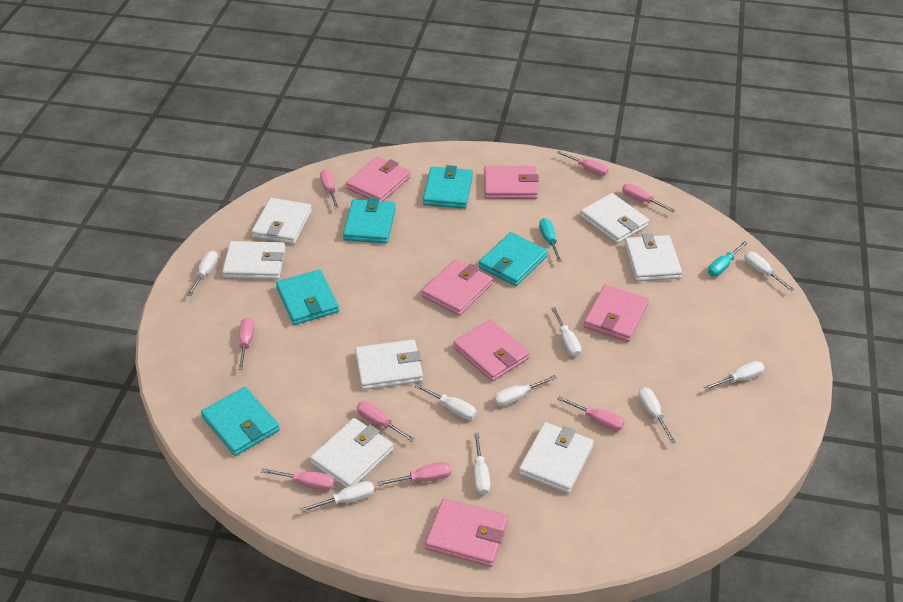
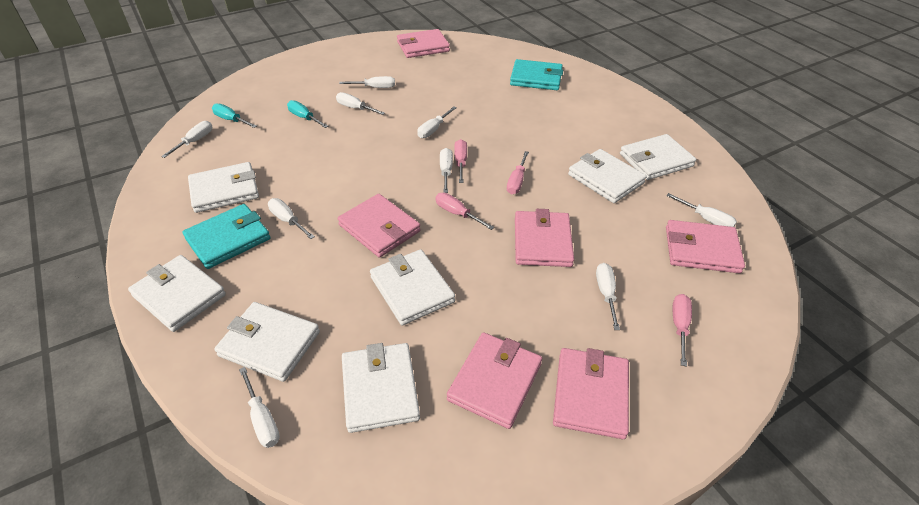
pink screwdriver: [238,317,254,369] [261,468,335,491] [320,169,339,208] [357,401,415,442] [377,462,451,486] [557,151,609,176] [557,396,624,431] [622,183,675,212] = 8 -> [436,193,494,230] [454,139,467,183] [507,151,529,194] [673,294,692,367] = 4
turquoise wallet: [201,387,280,456] [276,269,339,325] [343,198,396,243] [423,165,473,209] [479,232,548,286] = 5 -> [182,204,270,269] [510,59,563,90] = 2

